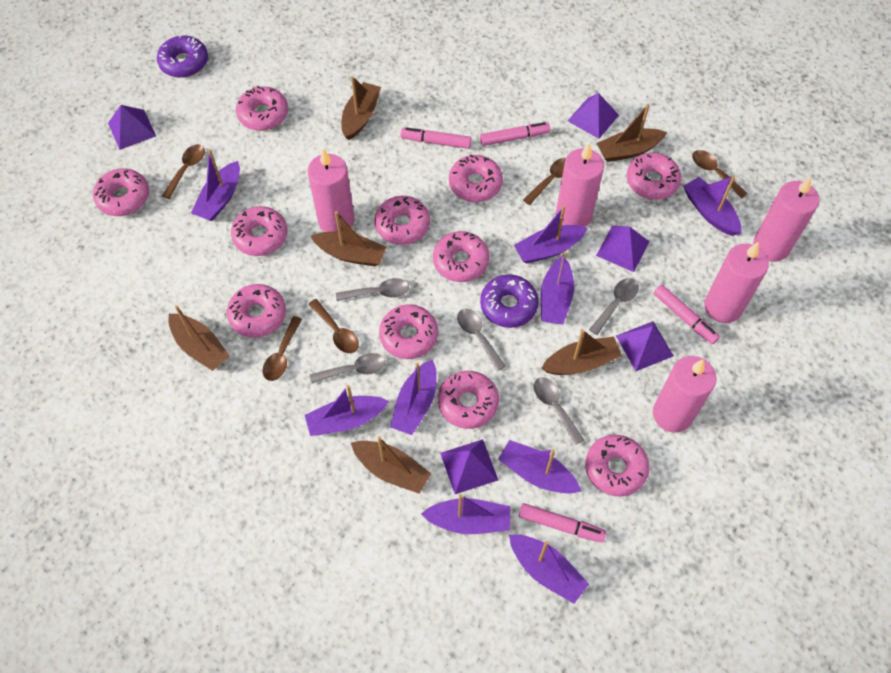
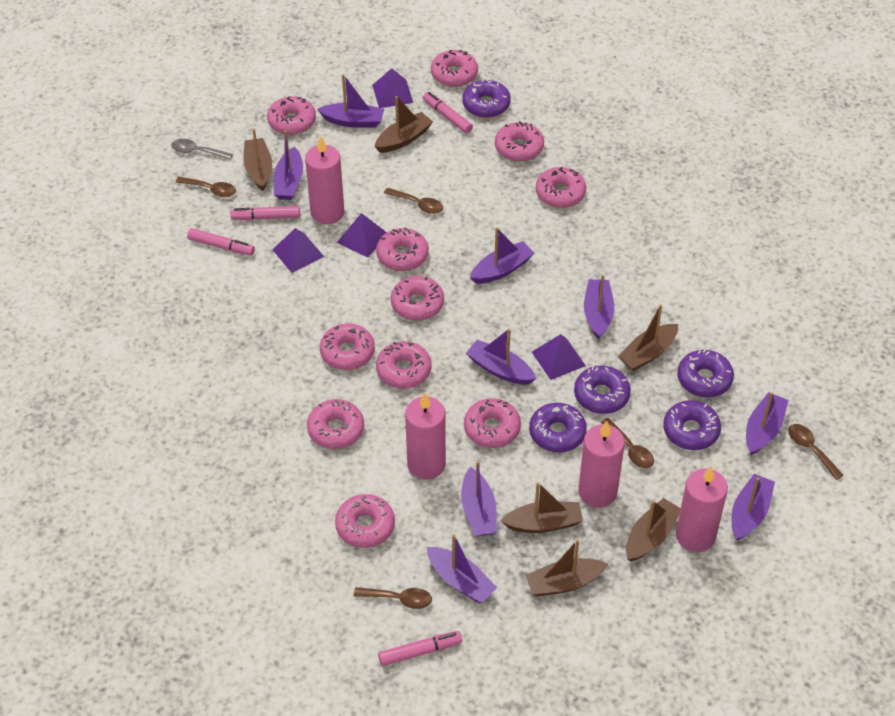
grey spoon: [310,353,385,383] [336,278,409,301] [457,309,506,371] [533,377,584,445] [589,278,639,335] = 5 -> [171,139,233,160] = 1
pink candle: [307,148,355,232] [556,143,604,227] [653,356,716,433] [704,242,769,323] [753,177,820,262] = 5 -> [305,136,345,224] [405,393,446,480] [578,421,625,508] [676,466,728,552] = 4
purple donut: [157,34,208,78] [480,275,539,328] = 2 -> [462,79,511,118] [529,403,587,452] [574,365,631,414] [663,400,721,450] [678,349,734,398] = 5
purple pyramid: [108,105,156,150] [440,439,498,494] [568,93,619,139] [596,226,649,272] [616,321,674,371] = 5 -> [272,228,324,273] [337,213,387,258] [372,68,413,108] [532,334,586,380] = 4

